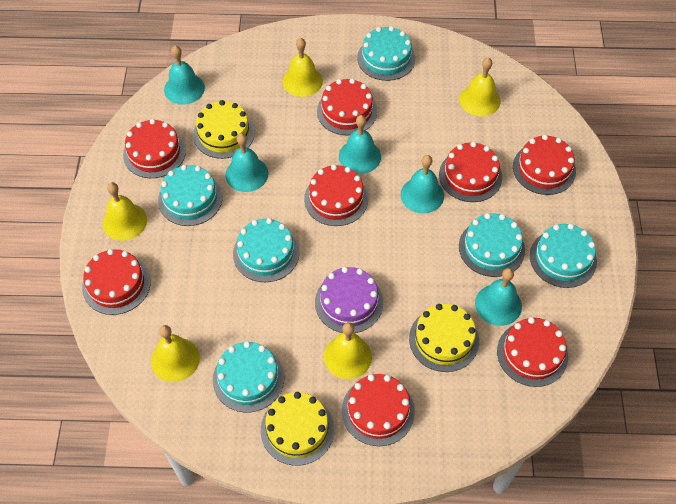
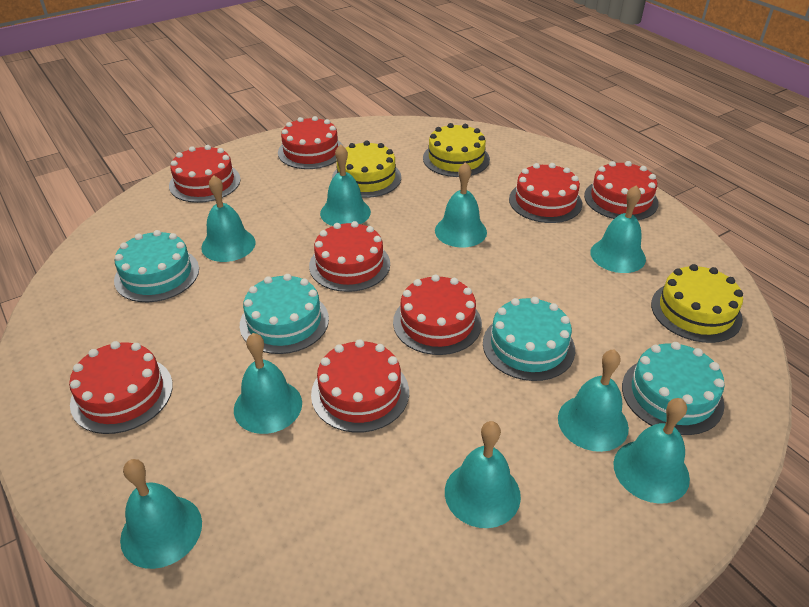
purple cake: [315,267,383,333] = 1 -> none = 0
turquoise bell: [164,45,205,105] [225,133,269,192] [339,115,381,174] [401,155,444,214] [475,268,522,326] = 5 -> [120,459,202,569] [201,175,256,262] [234,333,302,434] [320,145,371,226] [435,162,487,248] [445,421,521,528] [558,350,629,452] [590,185,646,273] [613,398,690,504] = 9
turquoise cake: [158,165,223,226] [213,341,284,412] [233,218,299,282] [357,26,415,81] [459,213,525,277] [530,224,597,288] = 6 -> [114,230,199,302] [240,274,329,354] [483,297,575,381] [622,342,725,435] = 4
yellow bell: [103,182,147,241] [151,325,200,382] [282,38,323,97] [324,322,372,379] [460,57,500,117] = 5 -> none = 0

